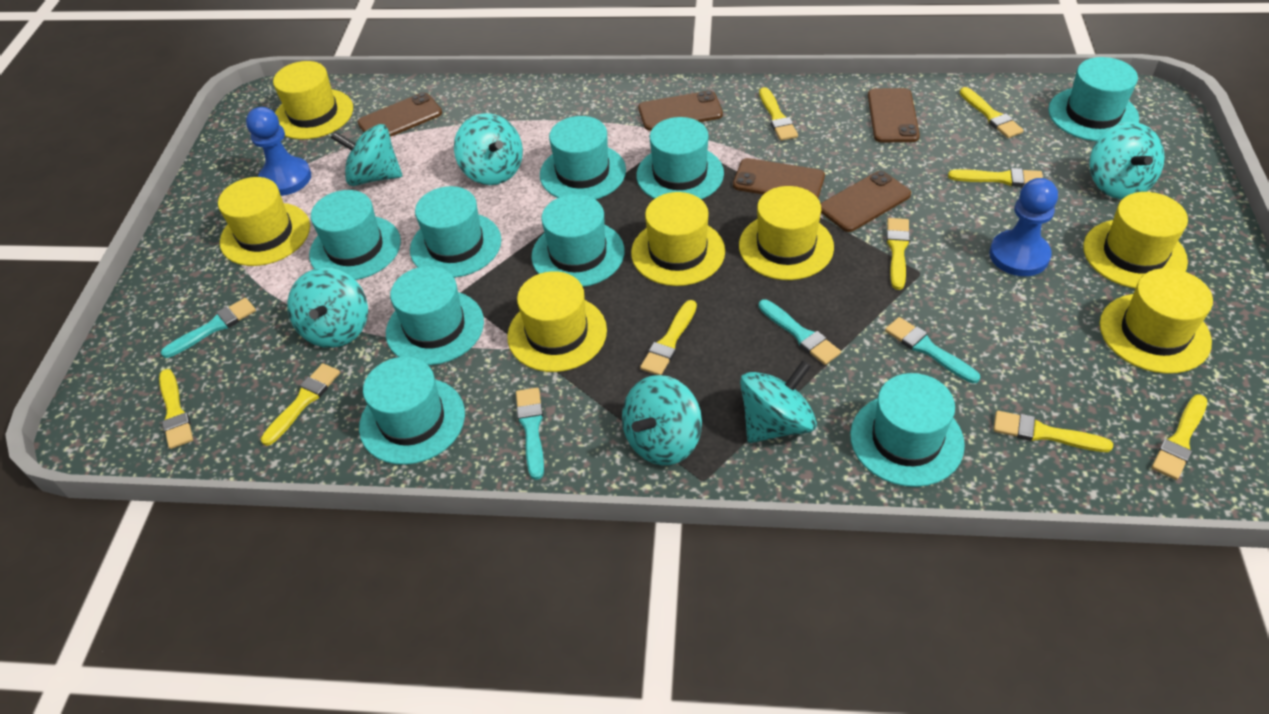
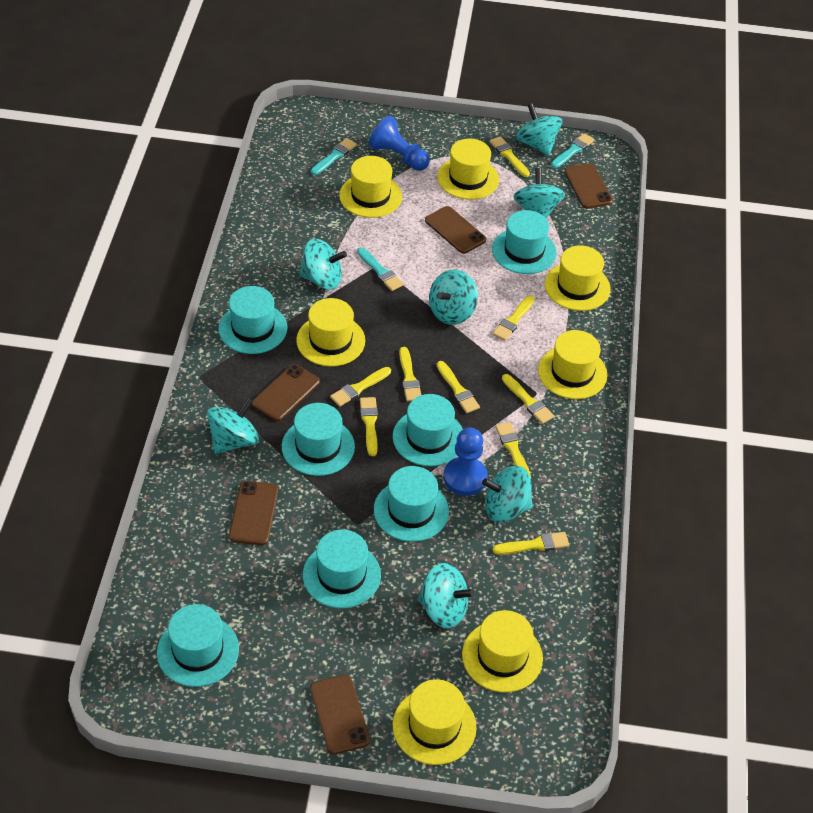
turquoise brush: [161,298,256,358] [516,388,544,480] [759,299,841,365] [885,317,980,384] = 4 -> [311,138,357,175] [357,248,403,291] [551,133,595,168] = 3
turquoise hat: [309,190,401,280] [359,357,465,465] [386,266,484,365] [410,186,501,278] [531,194,625,287] [540,116,626,200] [636,117,724,200] [850,373,965,487] [1048,57,1139,141] = 9 -> [157,604,239,687] [218,286,287,354] [282,403,355,476] [303,530,381,608] [374,466,449,542] [393,394,463,466] [492,210,557,274] = 7
turquoise spinning top: [287,268,368,348] [331,124,402,186] [454,113,523,185] [622,375,702,465] [740,360,817,443] [1089,122,1165,199] = 6 -> [207,398,259,454] [299,239,347,290] [418,563,475,628] [429,270,478,325] [482,466,533,523] [513,168,565,218] [516,103,563,156] = 7

